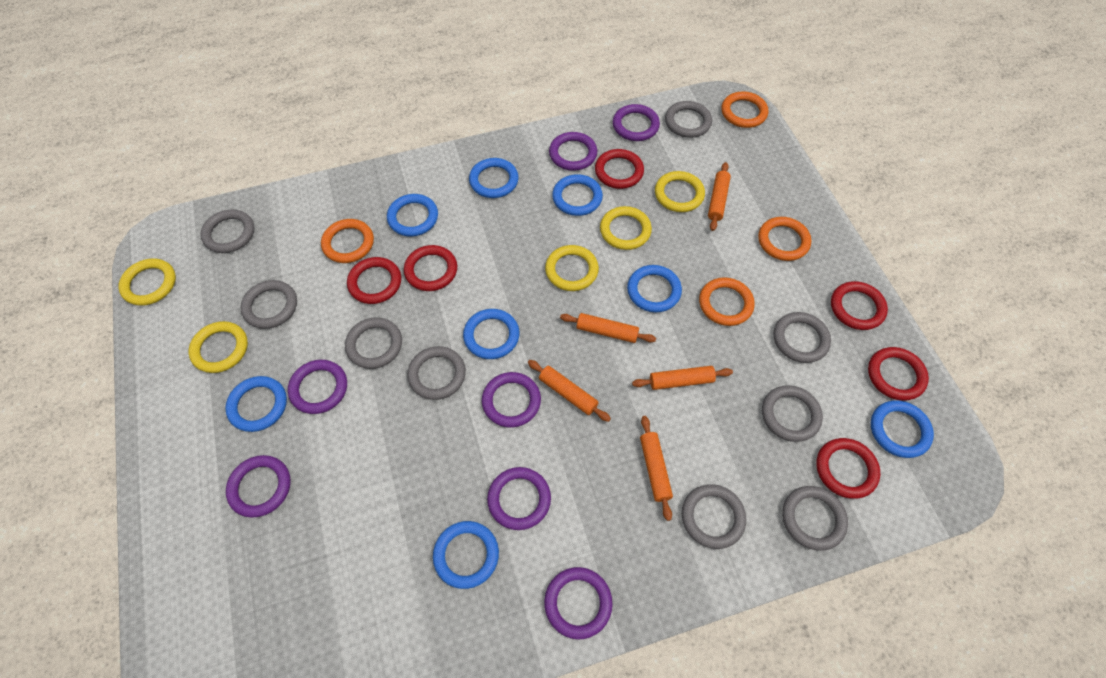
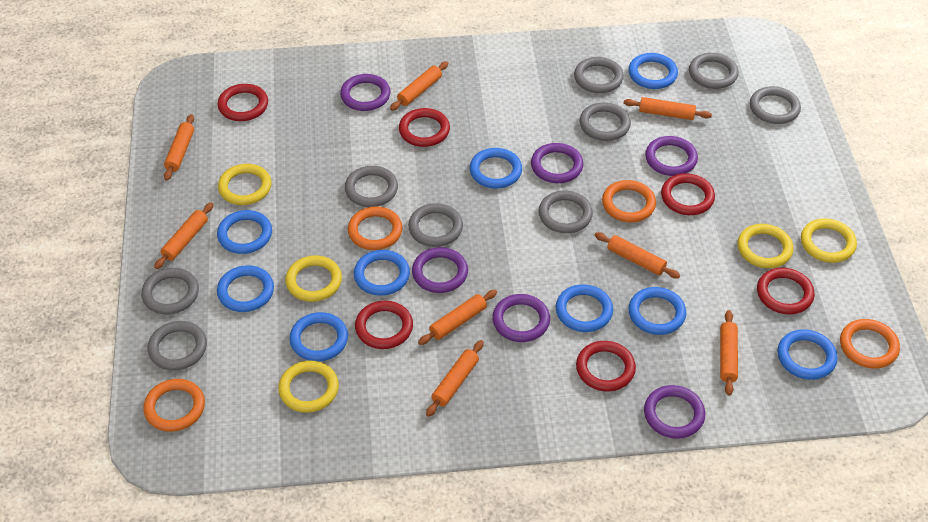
blue ring: [225,376,287,432] [387,194,438,237] [433,521,499,589] [463,309,520,359] [469,158,519,198] [552,174,603,216] [627,265,682,313] [871,400,934,458] = 8 -> [217,210,272,254] [217,265,274,312] [289,312,348,361] [354,250,410,296] [470,148,522,188] [556,284,613,332] [628,53,678,89] [628,287,686,335] [778,329,838,380] = 9
orange rolling pin: [528,360,611,422] [560,313,656,343] [632,366,733,390] [640,416,673,521] [708,162,731,231] = 5 -> [154,202,214,269] [164,114,194,181] [390,61,448,111] [418,290,497,345] [426,340,484,417] [595,232,680,279] [624,97,712,120] [720,310,738,396] = 8
purple ring: [226,455,291,518] [288,360,347,414] [482,372,541,428] [487,467,551,530] [544,567,613,639] [549,132,597,171] [613,104,660,141] = 7 -> [340,74,390,111] [412,247,468,293] [492,294,550,342] [531,143,583,183] [644,385,705,439] [645,136,698,176] = 6

